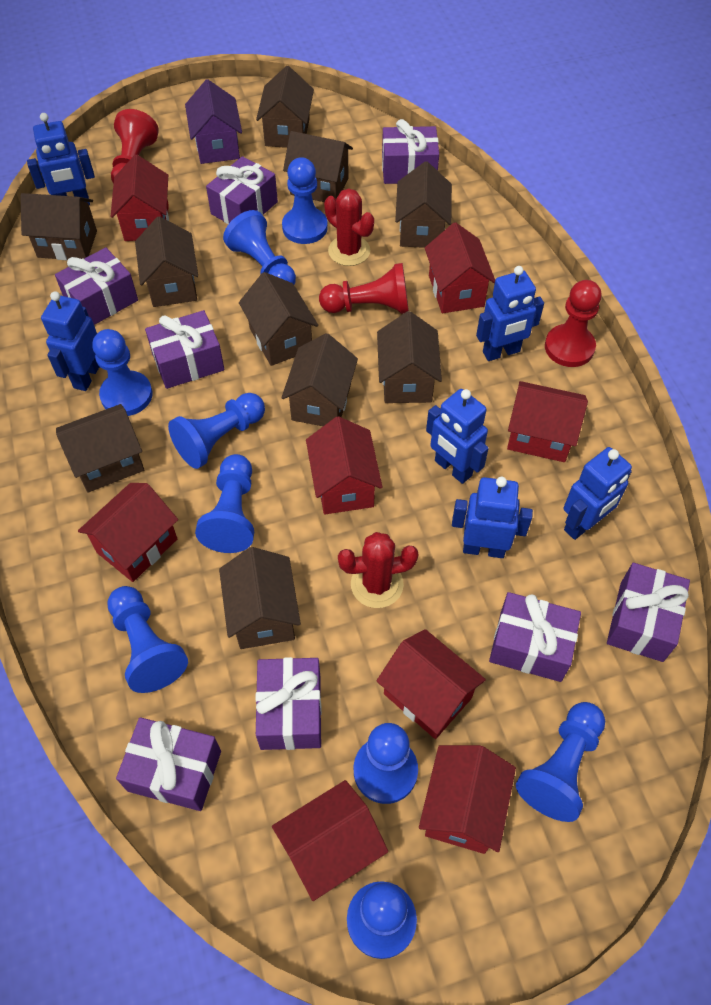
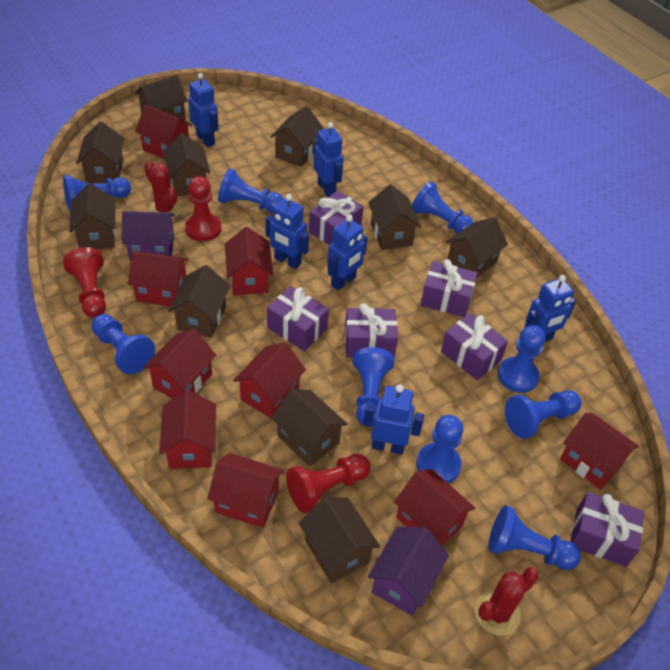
purple gift: [55,247,138,325] [116,717,221,811] [145,310,224,389] [206,156,278,224] [255,657,322,750] [382,119,439,184] [489,592,581,682] [607,563,690,662] = 8 -> [267,286,329,351] [309,191,363,245] [345,303,398,358] [421,259,477,317] [441,313,508,380] [570,492,645,567] = 6
purple house: [185,79,242,164] = 1 -> [122,211,175,261] [368,527,449,616] = 2
red house: [78,483,178,582] [111,155,169,241] [272,780,388,901] [306,416,383,514] [376,629,486,739] [419,745,516,854] [425,222,495,313] [507,381,588,462] = 8 -> [128,251,189,306] [135,105,192,159] [143,329,216,399] [159,390,216,469] [207,453,284,528] [225,227,273,295] [233,342,306,418] [394,469,475,546] [560,413,639,490] = 9

